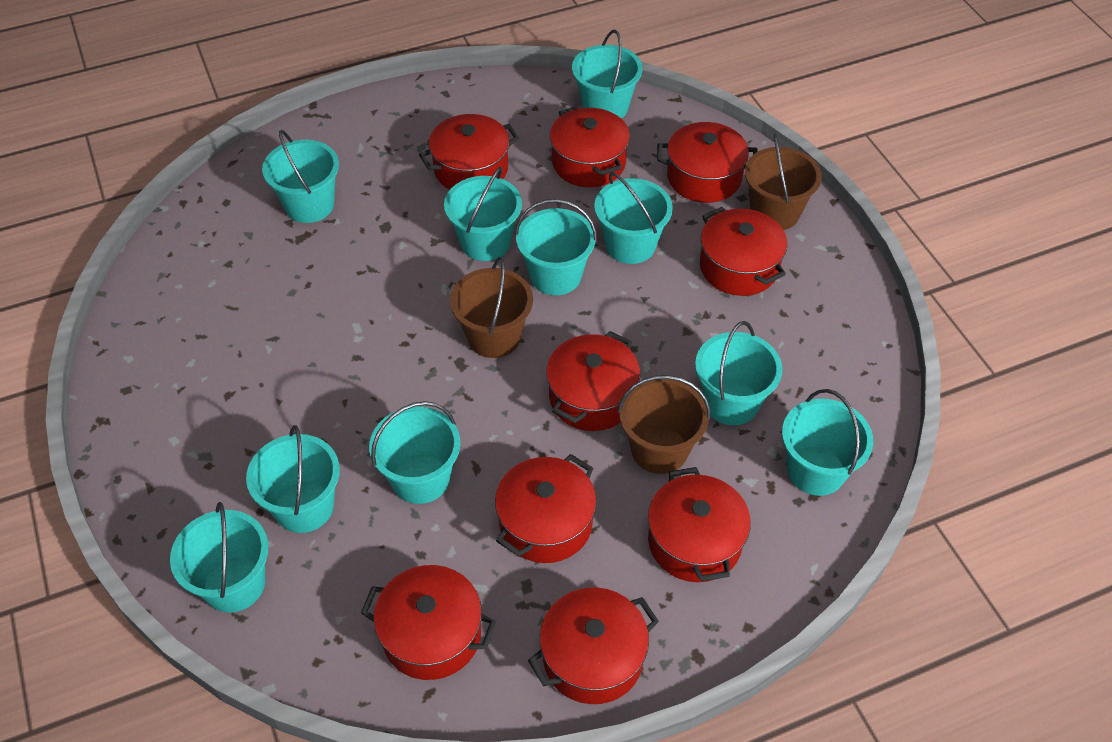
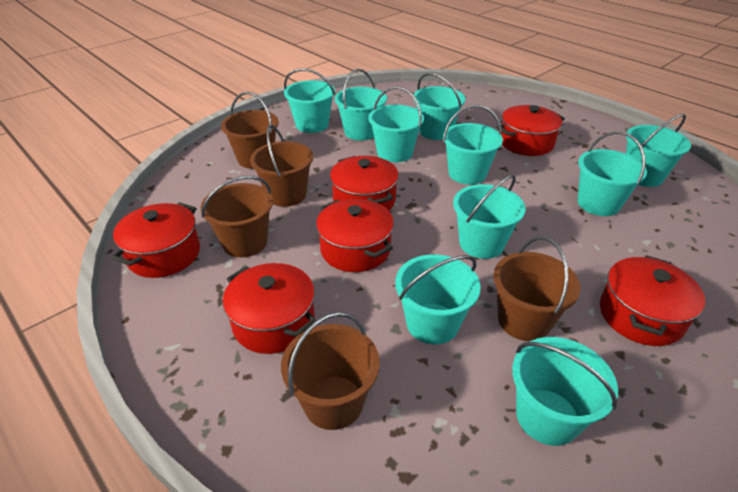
brown bucket: [450,257,533,358] [618,375,710,474] [745,134,822,230] = 3 -> [201,176,273,257] [221,92,279,169] [250,125,313,207] [281,312,380,430] [493,237,580,341] = 5
red pot: [361,565,496,680] [419,114,519,190] [495,454,597,563] [528,587,659,704] [546,331,640,431] [550,106,630,187] [648,467,751,582] [657,122,758,203] [700,207,787,296] = 9 -> [111,202,200,278] [223,263,316,354] [316,199,394,272] [330,156,399,211] [497,105,565,156] [600,255,705,346] = 6

